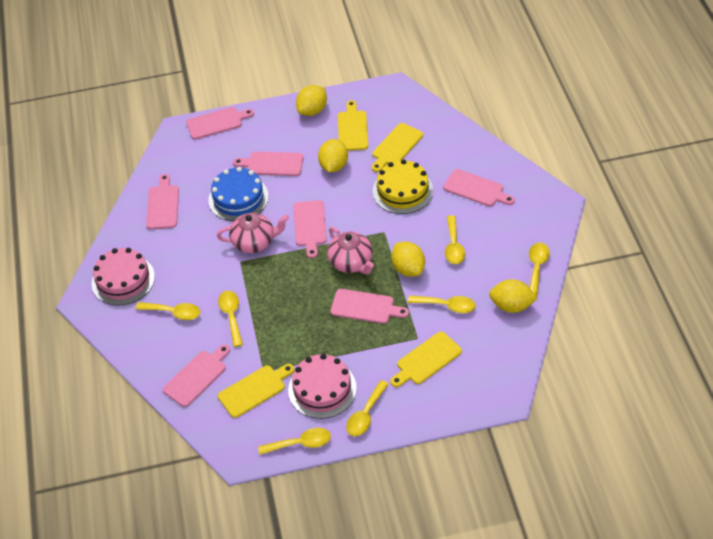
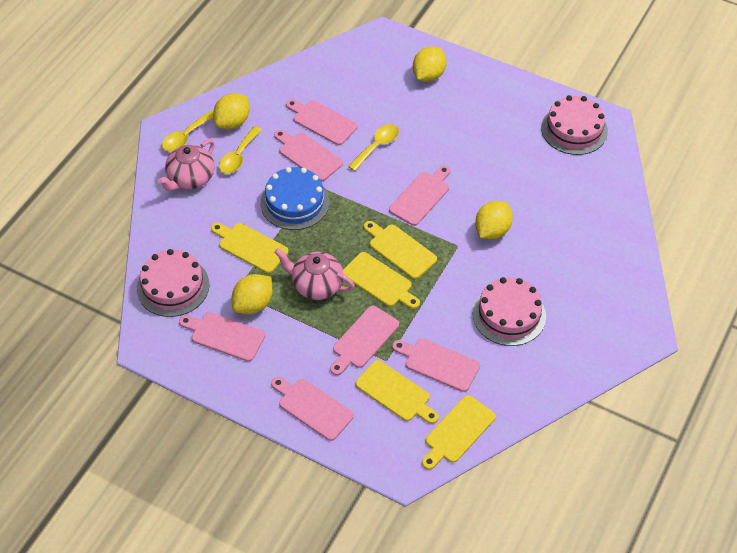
pink cake: [92,248,155,306] [288,354,357,419] = 2 -> [137,249,209,317] [472,277,546,346] [541,95,608,155] = 3
yellow cake: [373,159,433,214] = 1 -> none = 0
yellow cutting board: [218,364,294,418] [338,100,368,151] [371,123,423,172] [390,332,462,387] = 4 -> [211,223,288,273] [343,252,420,309] [356,360,439,424] [364,221,437,279] [422,395,496,470] = 5
yellow spoon: [136,302,200,320] [218,291,243,347] [258,428,331,455] [346,380,389,436] [408,295,476,313] [445,215,465,264] [529,243,550,297] = 7 -> [162,111,214,151] [219,126,262,174] [348,124,399,171] = 3

